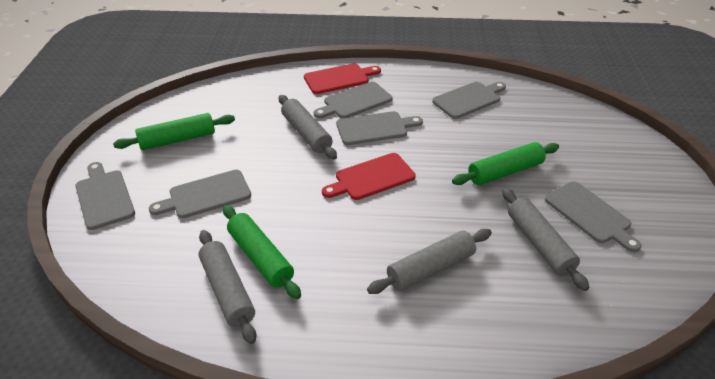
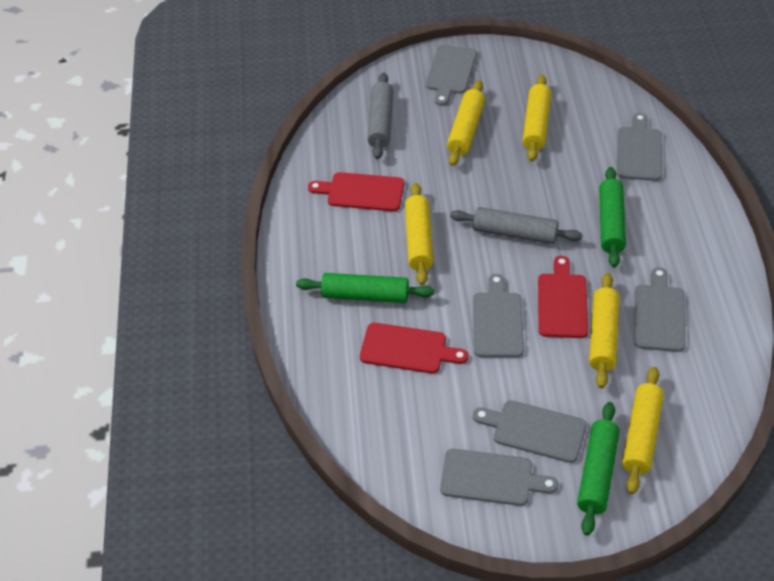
grey rolling pin: [199,230,256,344] [279,95,337,159] [367,229,492,294] [502,188,589,291] = 4 -> [367,73,393,159] [450,207,583,244] = 2
red cutting board: [304,63,381,94] [322,153,416,200] = 2 -> [308,172,404,211] [360,323,468,374] [538,256,588,338] = 3
yellow rolling pin: none = 0 -> [405,183,433,285] [447,80,485,166] [523,75,551,162] [589,273,619,388] [622,367,664,494] = 5

